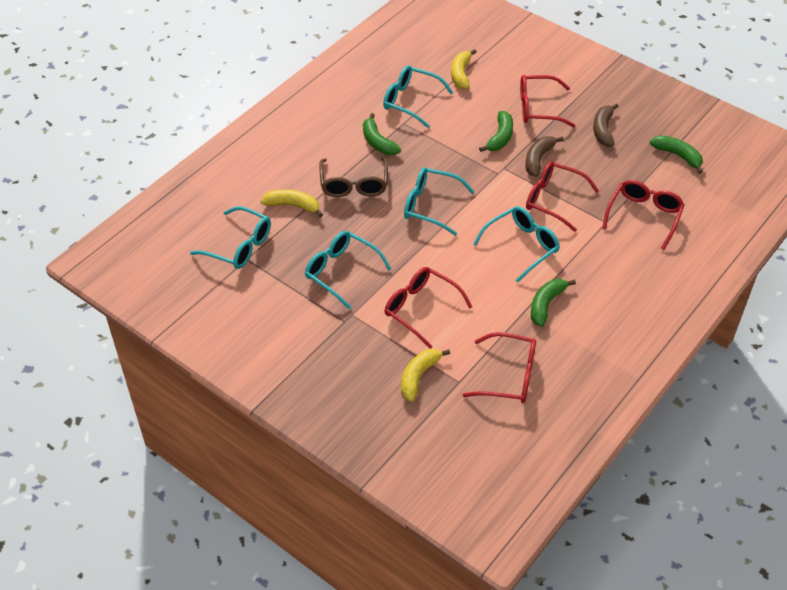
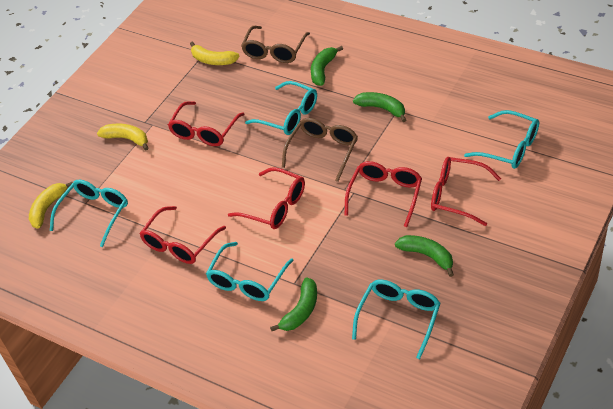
brown banana: [526,136,564,177] [593,103,619,147] = 2 -> none = 0
brown glasses: [319,157,388,197] = 1 -> [241,26,310,63] [282,118,358,182] = 2

